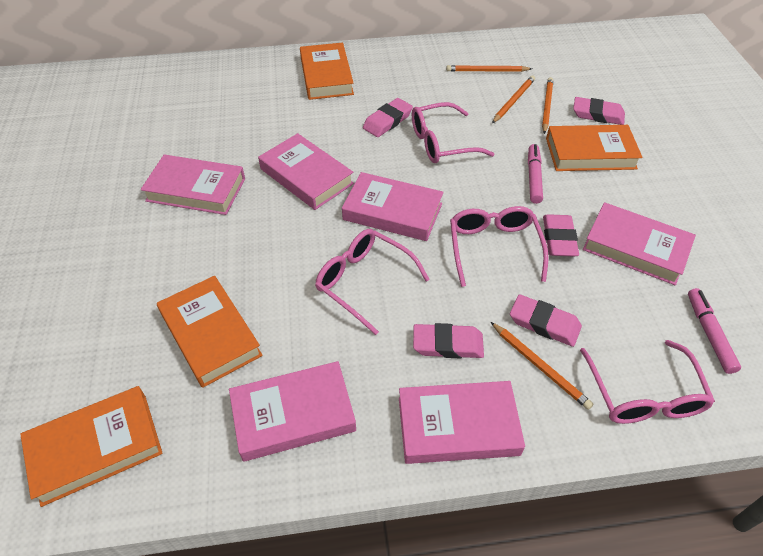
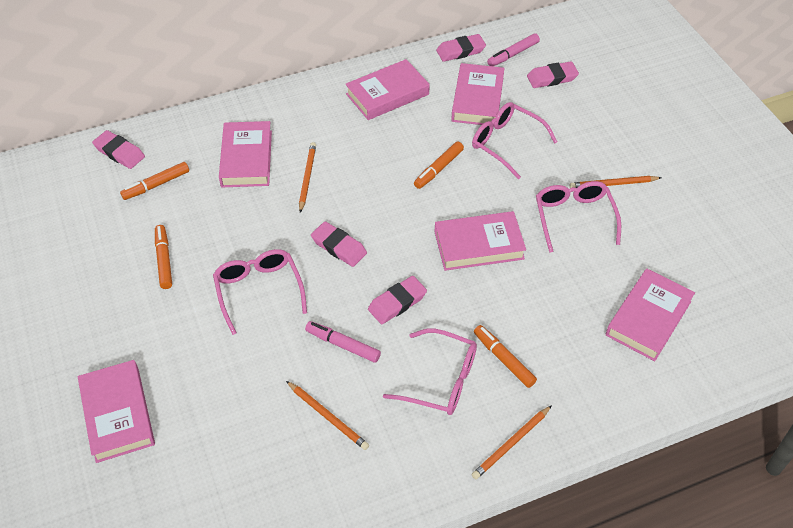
orange book: [20,386,163,507] [157,276,263,388] [300,43,354,100] [546,125,642,171] = 4 -> none = 0
orange marker: none = 0 -> [120,162,189,200] [155,225,172,289] [414,141,464,189] [474,325,537,388] = 4

